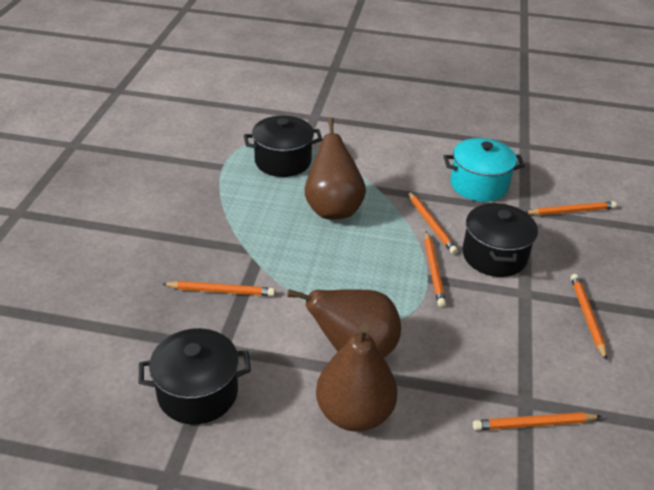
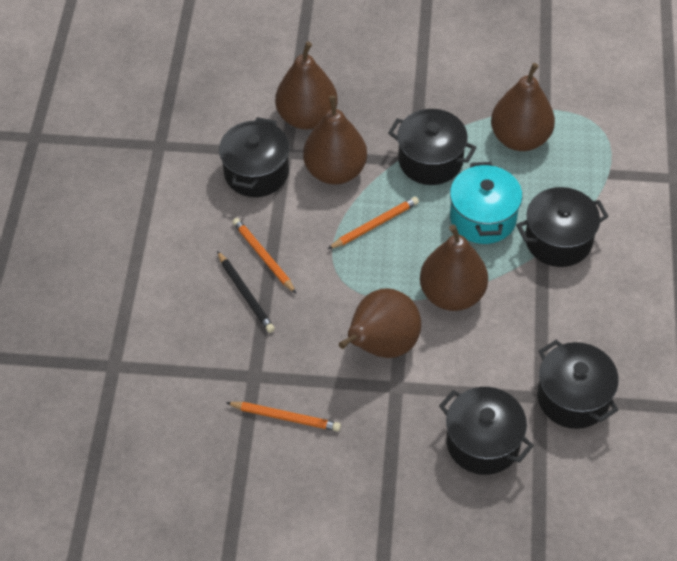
black pencil: none = 0 -> [217,251,275,333] = 1
black pot: [139,328,251,425] [244,116,323,177] [462,202,538,277] = 3 -> [219,117,290,197] [388,109,477,185] [439,387,534,475] [516,187,609,267] [537,340,619,429] = 5
brown pear: [287,289,401,357] [305,118,366,220] [316,324,397,432] = 3 -> [275,42,338,130] [303,95,367,185] [339,288,421,358] [420,225,488,311] [491,63,555,151] = 5
orange pencil: [163,281,275,296] [408,191,458,254] [425,231,446,307] [473,412,602,430] [526,201,617,215] [571,274,607,361] = 6 -> [226,402,341,432] [232,218,296,293] [328,197,419,249] = 3

